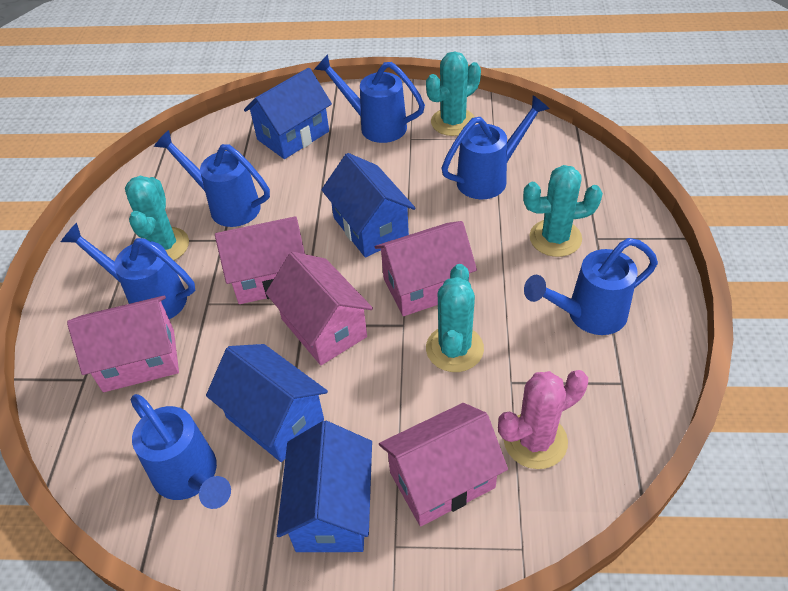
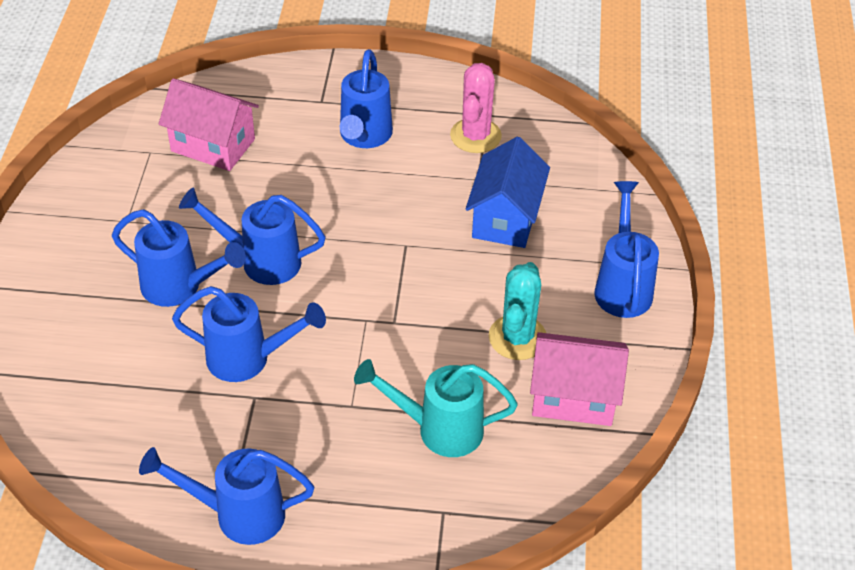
blue house: [206,344,328,462] [244,68,332,159] [277,421,372,552] [321,153,415,257] = 4 -> [465,137,550,248] = 1
pink house: [67,296,179,392] [215,216,305,304] [266,252,373,365] [375,221,477,316] [379,403,508,526] = 5 -> [159,78,259,171] [530,332,629,426] = 2
turquoise cactus: [125,175,189,260] [426,51,481,136] [426,264,484,372] [523,165,603,257] = 4 -> [489,262,546,360] = 1
turquoise watering can: none = 0 -> [354,359,518,457] = 1

